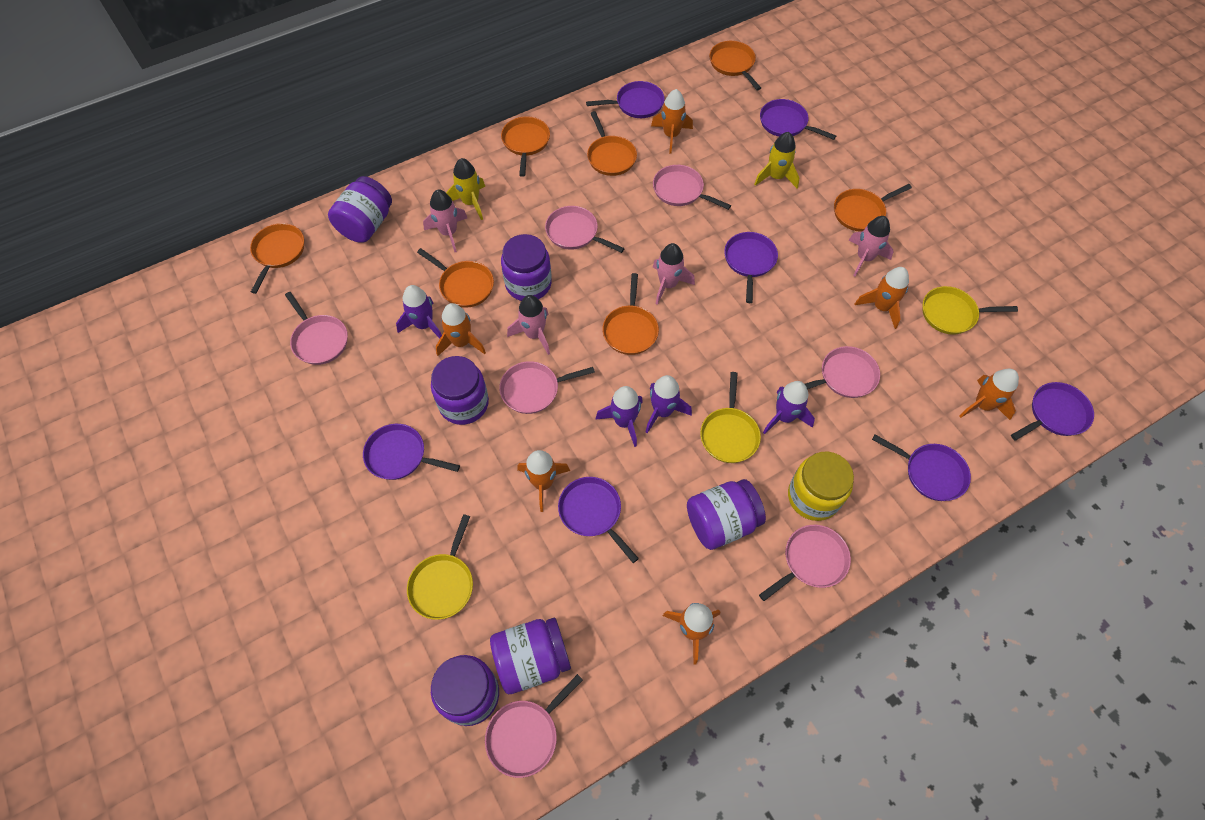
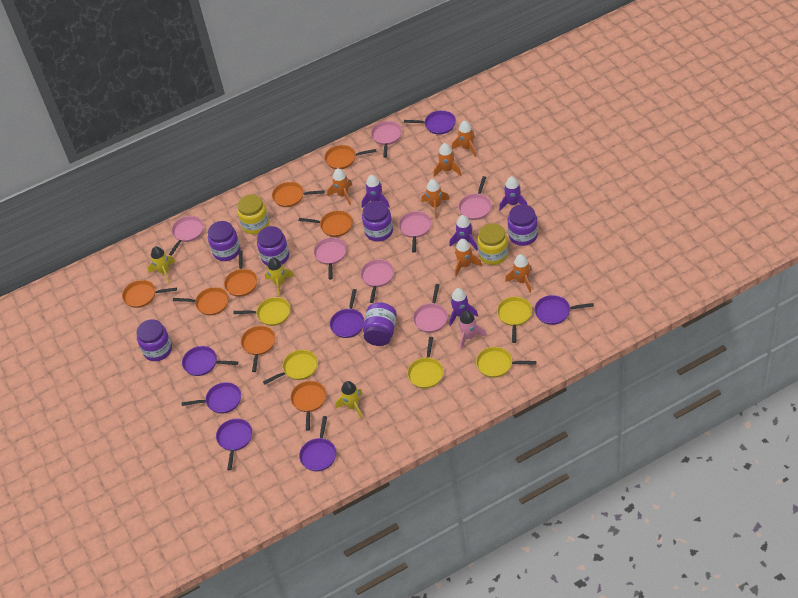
orange pan: [250,223,304,294] [417,248,494,308] [501,116,550,177] [587,111,637,176] [602,273,659,355] [709,41,761,90] [834,184,912,232] = 7 -> [122,280,177,308] [173,287,229,315] [224,250,257,297] [241,326,275,372] [272,182,325,207] [290,381,326,431] [299,210,353,237] [324,145,376,169] = 8
pink rocket: [423,189,467,252] [507,295,550,355] [653,243,695,305] [848,216,894,277] = 4 -> [459,310,487,350] = 1
yellow jar: [788,452,854,521] = 1 -> [237,194,269,234] [477,223,508,265] = 2
yellow pan: [407,514,473,620] [700,372,761,463] [922,286,1018,335] = 3 -> [233,297,291,326] [263,350,318,384] [407,337,444,389] [476,347,536,378] [497,297,532,343] = 5
yellow rocket: [446,158,485,220] [754,132,799,189] = 2 -> [148,246,175,284] [265,257,294,297] [335,381,363,419] = 3

